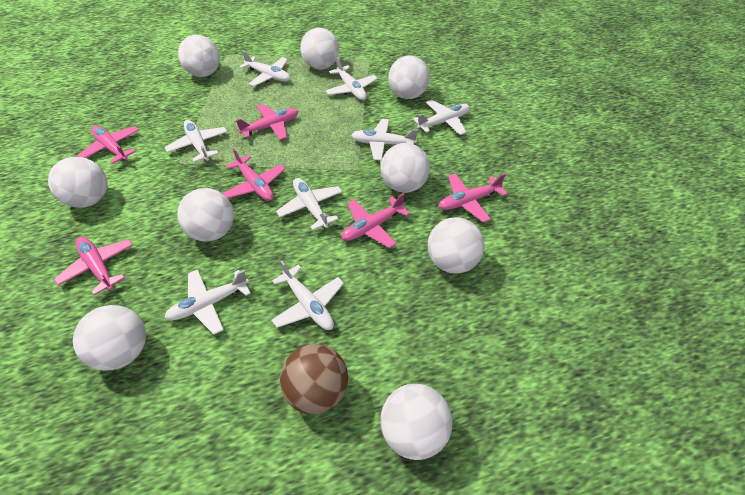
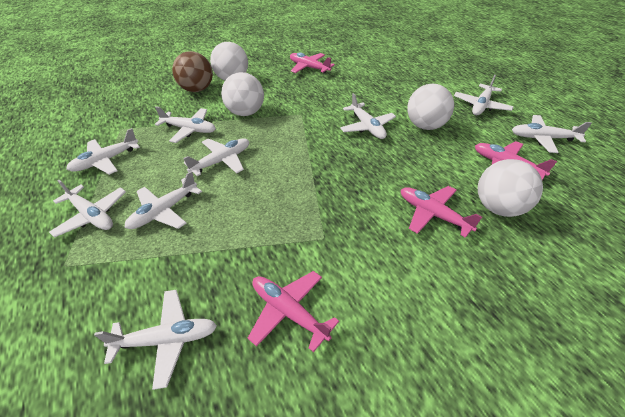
pink plane: [54,237,133,295] [77,126,139,164] [223,148,285,201] [236,104,298,140] [341,193,410,248] [439,173,507,222] = 6 -> [248,271,339,352] [290,52,335,74] [401,186,482,238] [475,141,557,180] = 4
white ball: [48,157,107,208] [73,305,146,371] [177,188,234,242] [178,35,220,77] [300,28,339,70] [381,143,430,193] [381,384,452,460] [388,56,430,99] [427,217,484,274] = 9 -> [210,42,248,80] [221,72,264,116] [407,84,454,130] [478,159,543,217] = 4
white plane: [164,269,251,335] [165,120,227,162] [240,50,290,86] [271,261,344,330] [276,178,342,230] [325,57,378,100] [351,119,418,161] [413,100,470,135] = 8 -> [49,180,126,238] [66,128,140,175] [94,290,217,390] [124,171,202,229] [155,106,216,143] [183,138,249,176] [340,93,396,139] [454,75,514,115] [512,115,592,153] = 9

